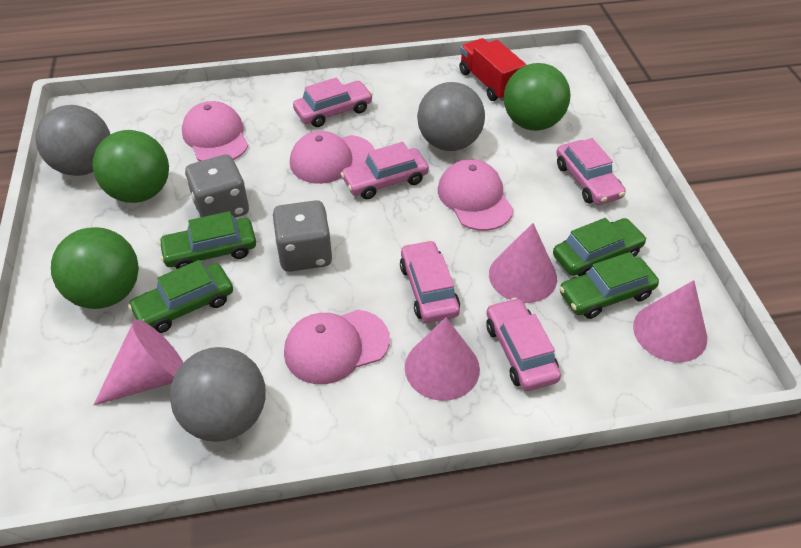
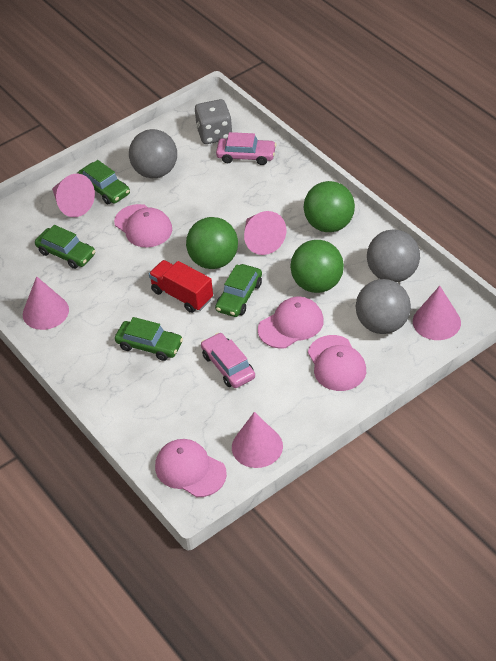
grey dice: [185,154,249,218] [272,200,333,272] = 2 -> [195,99,233,144] = 1
pink car: [293,78,373,127] [341,142,429,199] [400,240,460,323] [486,298,561,391] [556,138,626,205] = 5 -> [201,333,255,388] [216,132,276,165] = 2
pink cone: [94,320,184,405] [405,317,480,401] [489,223,557,303] [633,280,707,362] = 4 -> [23,276,69,330] [52,174,95,217] [232,412,283,468] [244,211,286,255] [413,286,461,340] = 5

